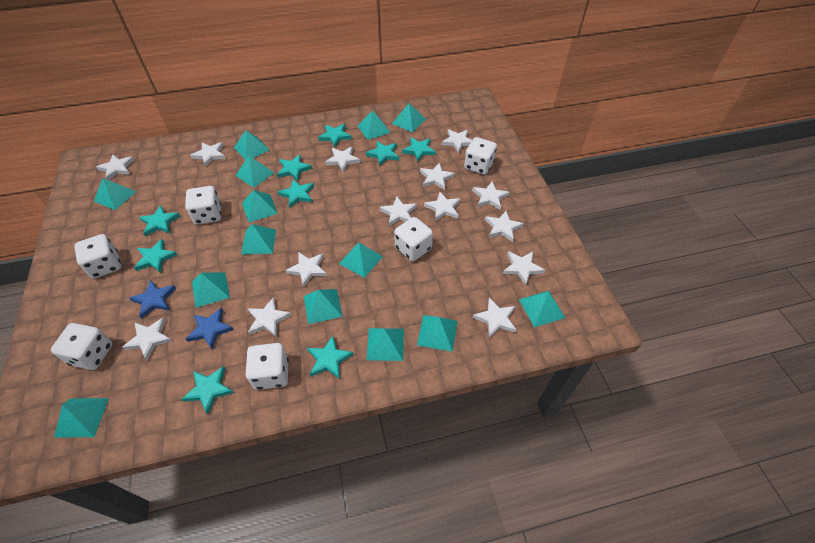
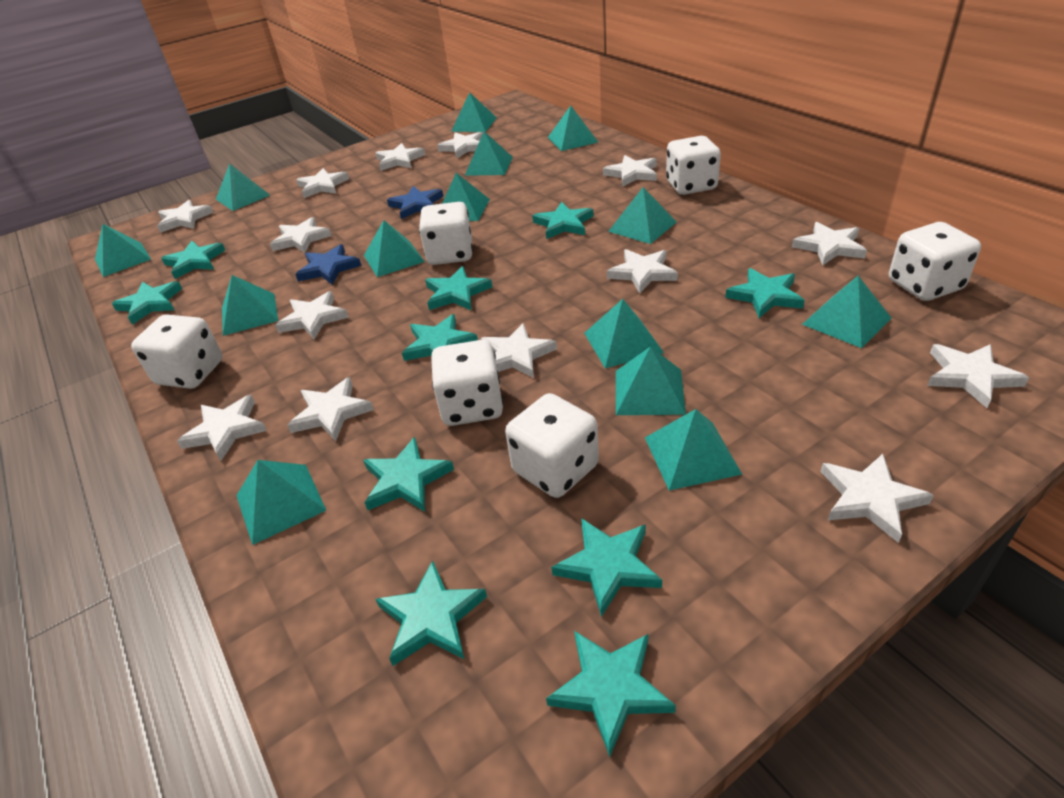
turquoise star: [134,239,178,273] [139,205,180,236] [181,366,234,414] [277,154,312,181] [278,179,314,208] [307,336,354,379] [318,124,352,147] [366,141,399,166] [402,137,436,162] = 9 -> [112,281,182,324] [161,241,225,279] [363,437,454,512] [376,560,487,666] [402,314,478,361] [425,266,492,310] [532,202,593,239] [546,631,676,757] [551,518,662,617] [725,268,805,318] = 10

